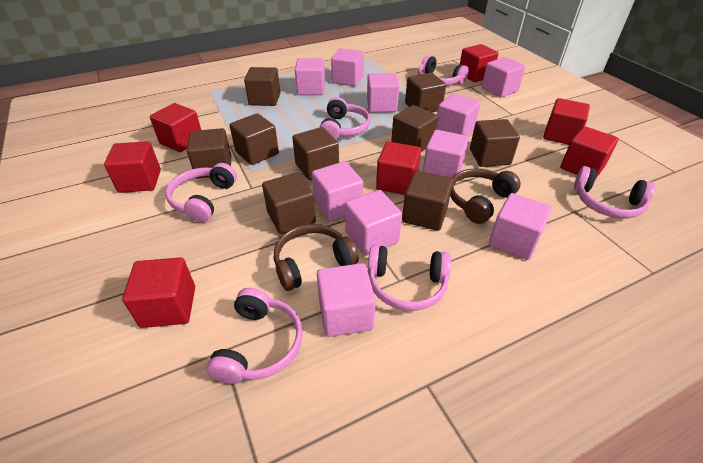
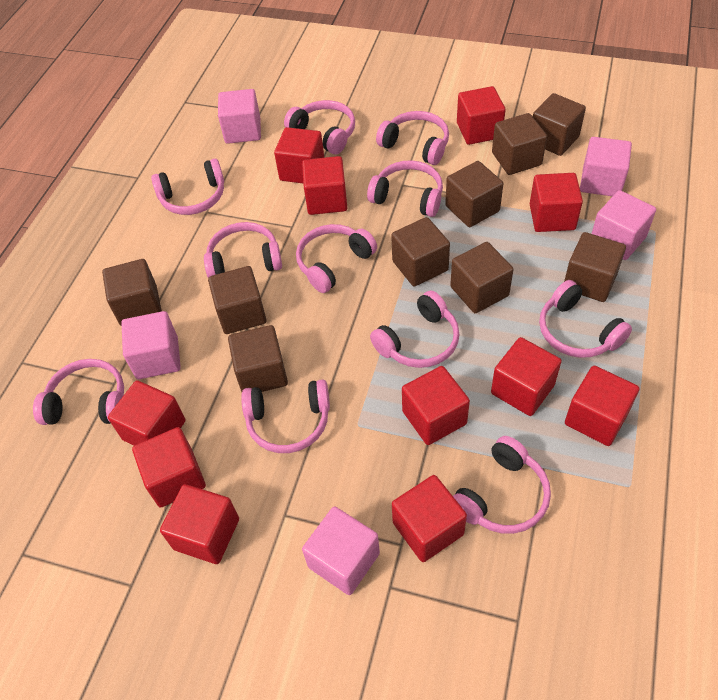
brown headphones: [274,224,359,291] [450,168,521,224] = 2 -> none = 0
pink cube: [295,58,325,95] [312,161,363,221] [317,263,376,337] [331,48,364,86] [345,190,402,256] [367,73,399,113] [423,130,469,178] [436,93,481,136] [482,57,525,98] [489,193,552,260] = 10 -> [121,311,181,379] [218,89,261,144] [302,506,380,595] [580,137,632,197] [592,190,656,260] = 5
pink headphones: [165,163,237,223] [206,288,303,384] [319,97,370,140] [368,245,451,311] [418,55,469,86] [574,166,655,219] = 6 -> [33,359,124,425] [151,158,224,215] [204,222,282,278] [241,379,330,453] [284,100,355,154] [296,224,377,293] [367,160,443,217] [370,291,460,368] [376,111,449,165] [453,436,551,534] [539,280,632,358] = 11
red cube: [104,141,161,193] [122,257,195,328] [150,103,201,152] [376,142,421,195] [460,44,499,82] [543,98,590,145] [560,126,619,178] = 7 -> [108,380,185,446] [132,427,206,508] [160,484,239,564] [274,127,324,183] [302,156,347,215] [392,475,467,562] [402,366,470,445] [457,86,506,145] [491,337,562,416] [530,173,583,232] [565,366,639,446] = 11

